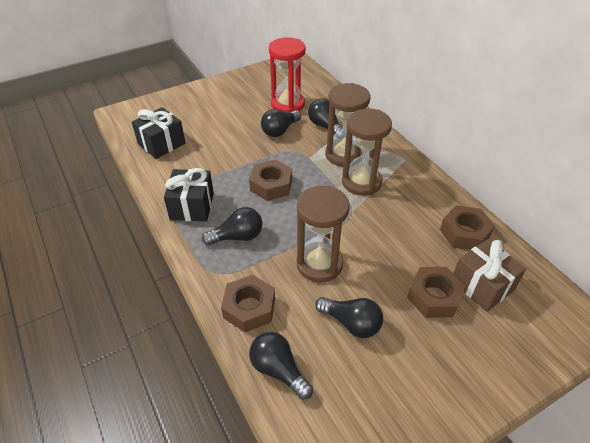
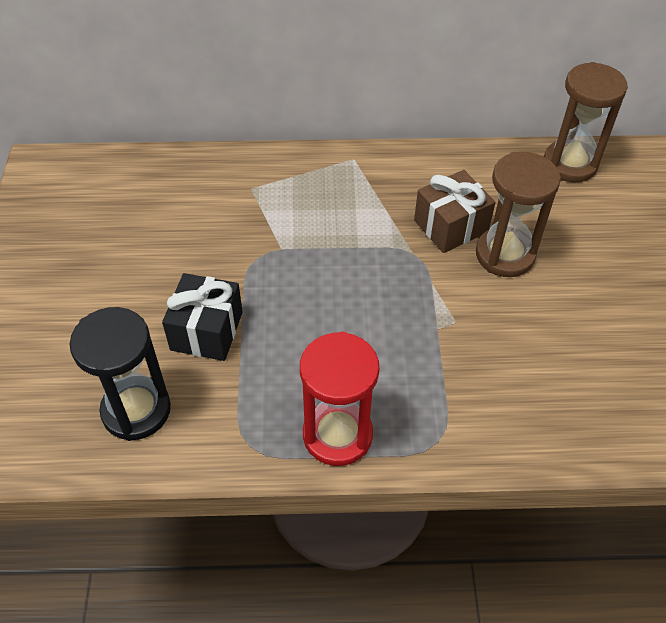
black gift: [132,107,186,159] [164,168,214,222] = 2 -> [162,273,243,361] = 1
black hourglass: none = 0 -> [69,307,171,441] = 1
black light bulb: [202,207,262,245] [249,332,313,400] [261,109,301,137] [308,98,343,135] [315,297,383,338] = 5 -> none = 0
brown hourglass: [297,186,350,282] [325,83,370,167] [342,108,392,196] = 3 -> [476,152,561,277] [544,62,628,183] = 2
brown nut: [221,275,275,332] [249,160,292,201] [407,267,466,318] [440,205,495,250] = 4 -> none = 0

